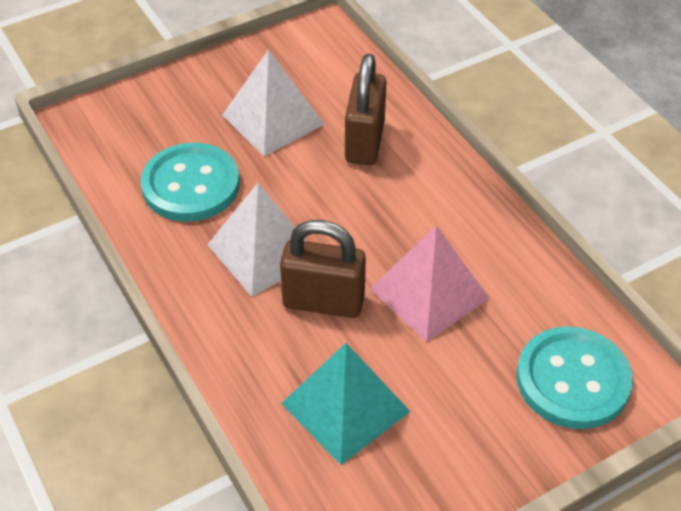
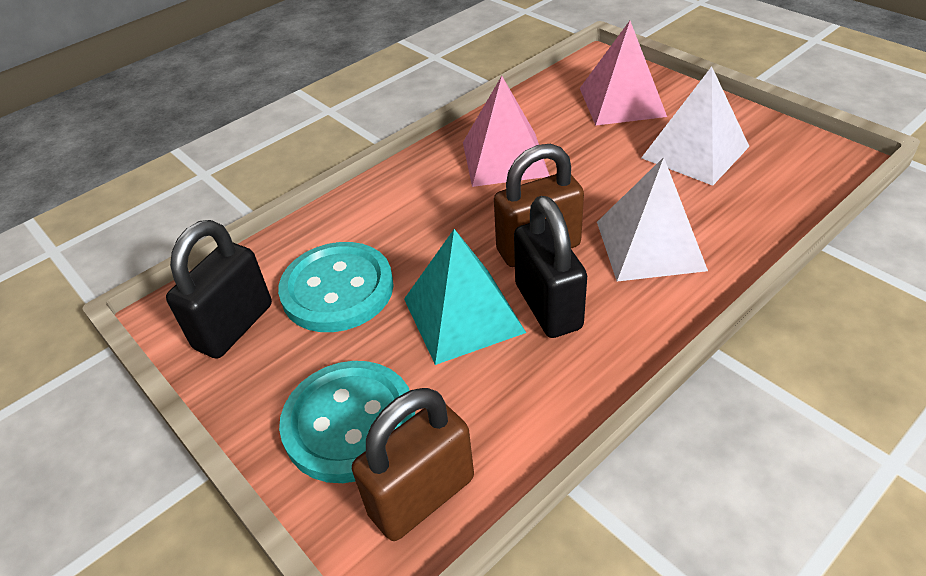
black padlock: none = 0 -> [166,220,272,358] [514,196,587,338] = 2
pink pyramid: [370,225,489,342] = 1 -> [463,76,550,187] [580,21,667,126] = 2

